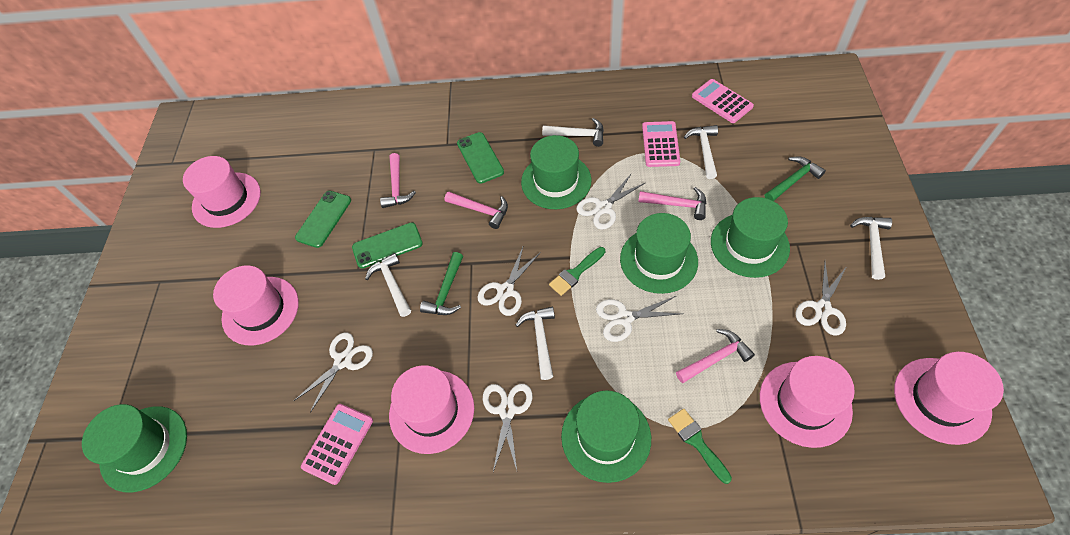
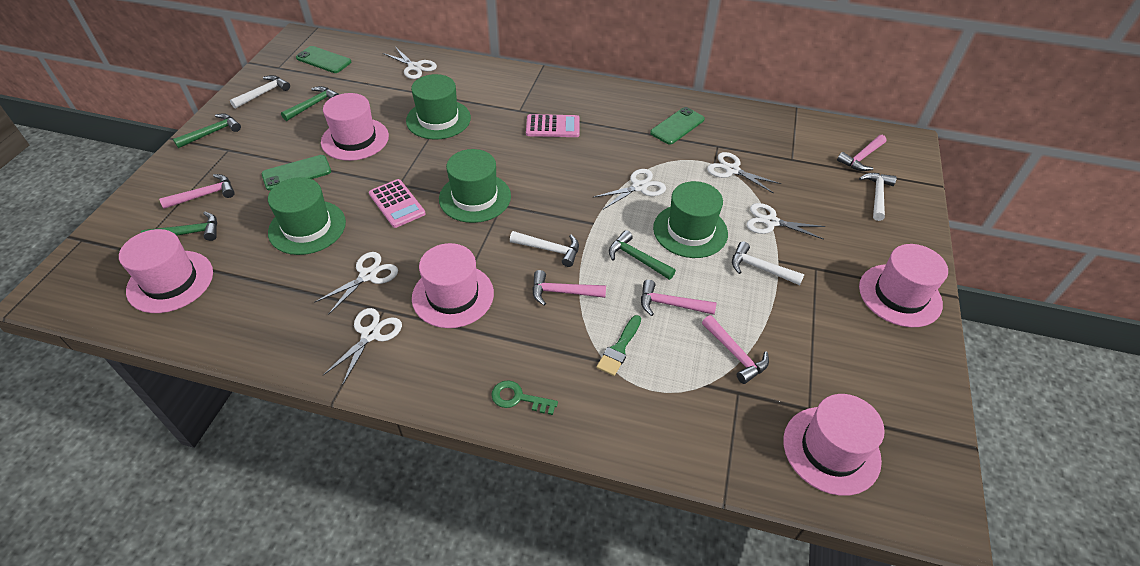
green brush: [549,247,605,296] [668,409,732,484] = 2 -> [597,315,641,376] = 1
green hammer: [420,252,463,315] [765,156,826,201] = 2 -> [141,212,217,241] [173,113,241,148] [281,86,339,121] [609,230,676,280] = 4
green hat: [82,404,187,493] [521,135,592,209] [561,390,651,483] [620,213,698,294] [711,197,790,278] = 5 -> [268,177,346,255] [406,74,471,140] [439,149,511,223] [653,181,728,258] = 4
green key: none = 0 -> [491,380,558,415] = 1
pink calculator: [301,404,373,485] [642,121,680,167] [692,79,754,123] = 3 -> [369,179,426,228] [526,114,580,137] = 2
pink hammer: [380,153,416,208] [445,192,508,229] [638,187,706,220] [676,329,755,383] = 4 -> [159,174,235,209] [532,270,606,306] [641,280,716,316] [702,315,769,384] [837,135,886,171] = 5
white hammer: [365,253,411,317] [516,307,555,380] [542,118,604,147] [684,125,718,179] [850,217,892,280] = 5 -> [230,75,290,109] [510,231,579,267] [732,241,805,285] [859,173,897,221] = 4

